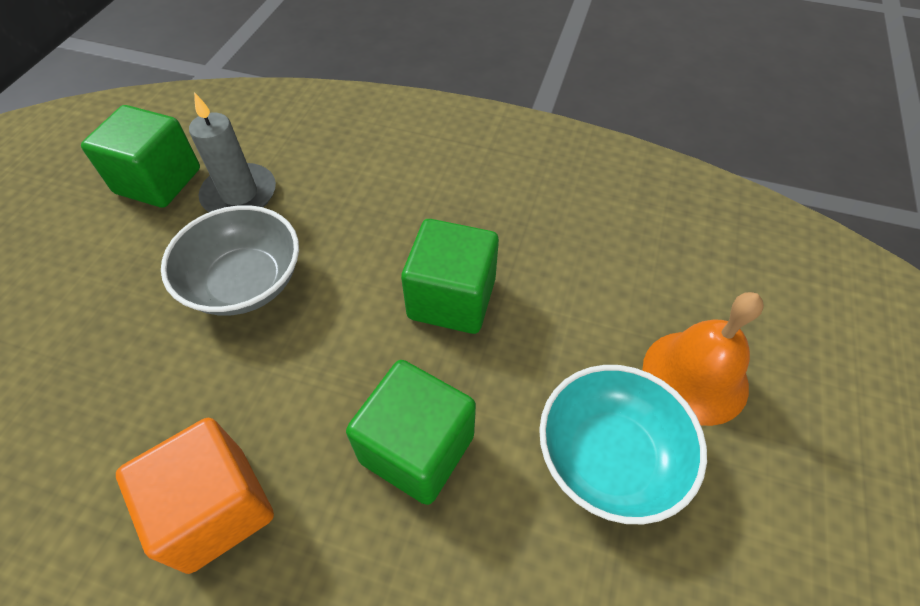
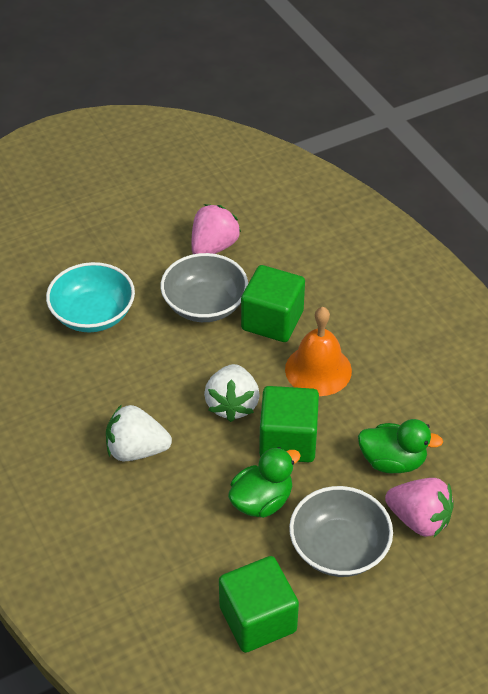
green duck: none = 0 -> [228,447,301,518] [358,419,443,474] = 2
grey bowl: [161,205,299,316] = 1 -> [161,253,248,322] [289,486,393,577] = 2
grey candle: [189,92,276,212] = 1 -> none = 0
orange cube: [116,418,274,574] = 1 -> none = 0
pink strawberry: none = 0 -> [192,204,241,254] [385,478,454,537] = 2
white strawberry: none = 0 -> [106,404,172,461] [204,364,259,422] = 2

